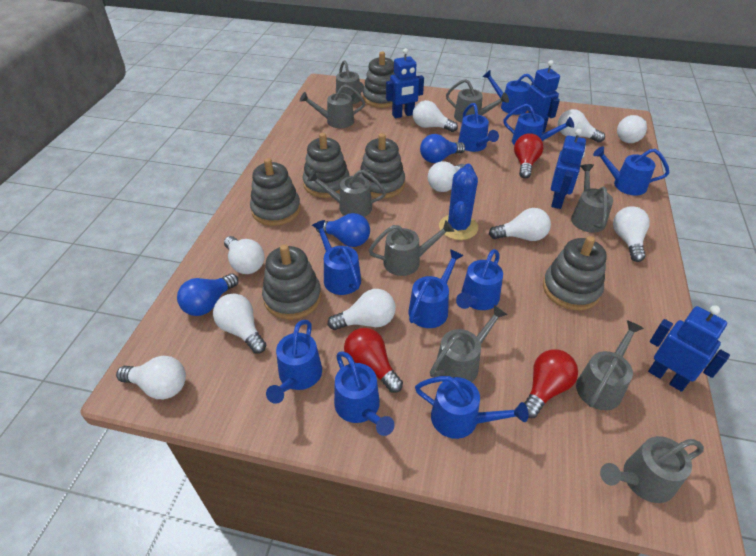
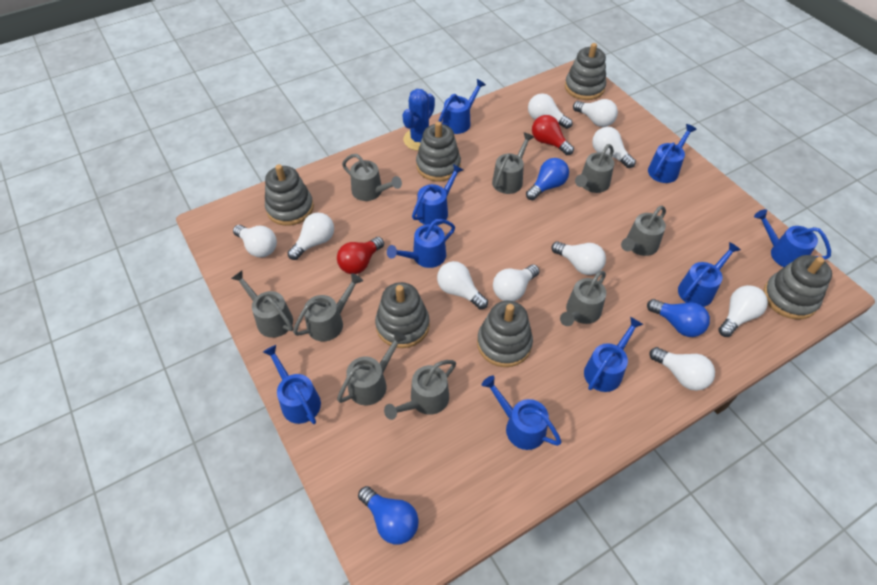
blue robot: [386,48,424,118] [525,60,560,133] [551,129,586,209] [648,305,730,392] = 4 -> none = 0
blue watering can: [266,320,322,404] [312,220,361,295] [334,351,395,436] [409,249,464,328] [415,376,528,439] [456,249,503,310] [458,103,499,152] [482,70,534,115] [503,104,574,145] [593,146,669,196] = 10 -> [263,345,321,424] [387,219,455,268] [412,164,463,226] [439,79,486,134] [481,375,562,450] [584,317,644,392] [648,124,697,183] [678,242,741,307] [754,209,831,267] = 9
red light bulb: [344,328,403,393] [514,133,543,178] [524,349,578,418] = 3 -> [337,237,384,274] [532,115,574,155] = 2

